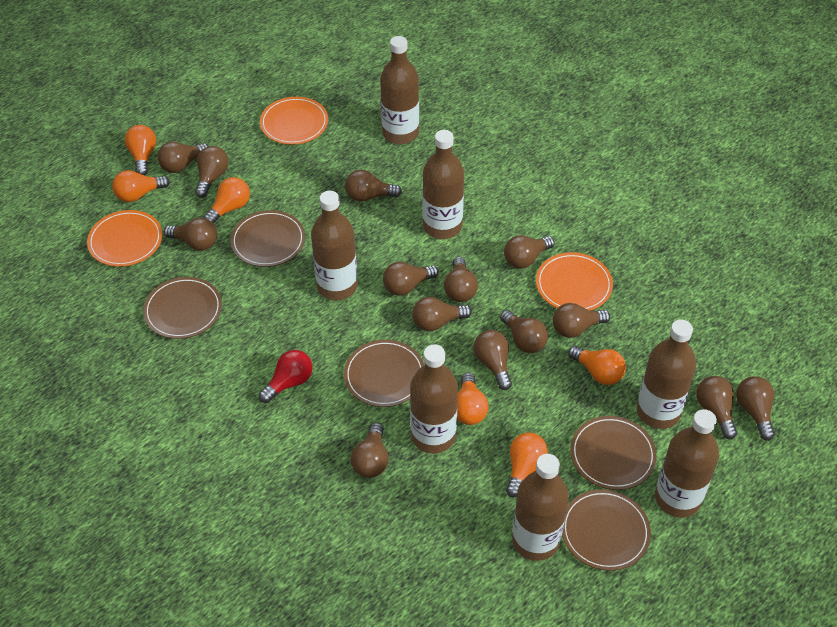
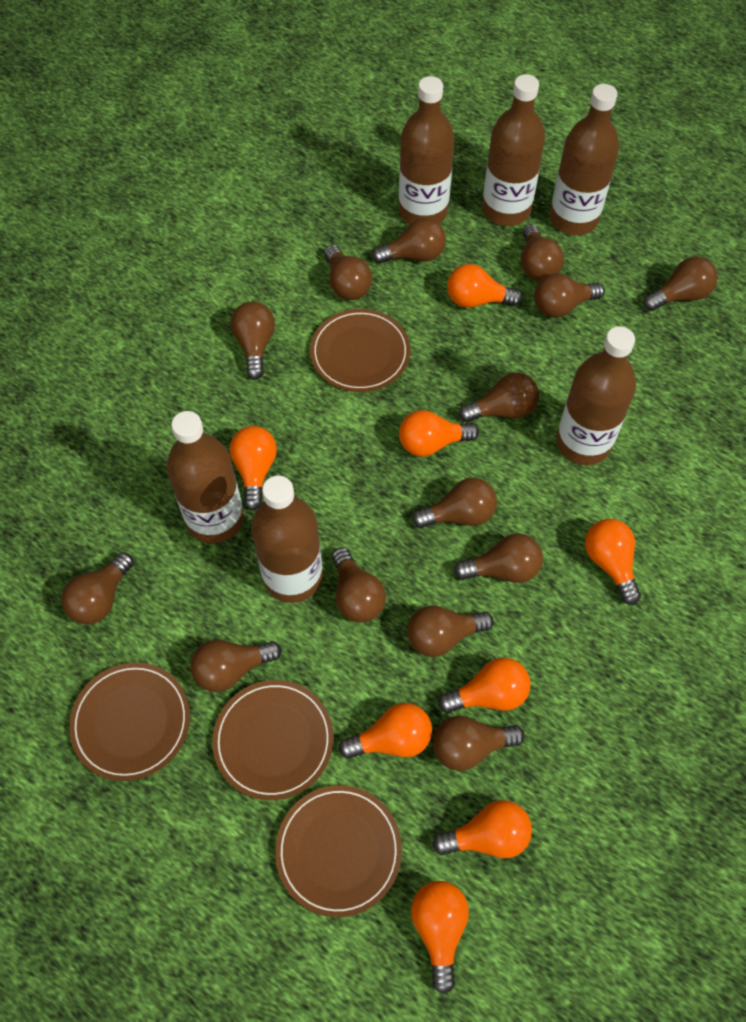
brown bottle: [311,191,358,300] [380,36,419,144] [410,344,458,453] [423,130,464,239] [512,454,569,561] [637,319,696,429] [655,409,719,517] = 7 -> [166,411,244,544] [251,476,323,603] [399,76,455,224] [482,74,545,226] [550,84,619,235] [556,326,636,465] = 6
brown plate: [143,277,222,339] [230,210,305,267] [344,340,424,407] [562,489,651,571] [570,416,657,490] = 5 -> [69,662,190,781] [212,680,334,800] [275,785,402,917] [310,309,410,392] = 4
orange light bulb: [112,170,170,202] [125,125,156,176] [203,177,250,224] [457,372,488,425] [506,432,548,497] [568,346,626,385] = 6 -> [230,426,277,510] [339,703,432,759] [399,410,479,457] [411,881,469,994] [433,800,532,858] [438,658,531,713] [447,264,522,308] [585,519,641,605] = 8
orange plate: [87,210,162,267] [260,97,328,145] [536,252,613,311] = 3 -> none = 0
red light bulb: [259,350,313,403] = 1 -> none = 0

